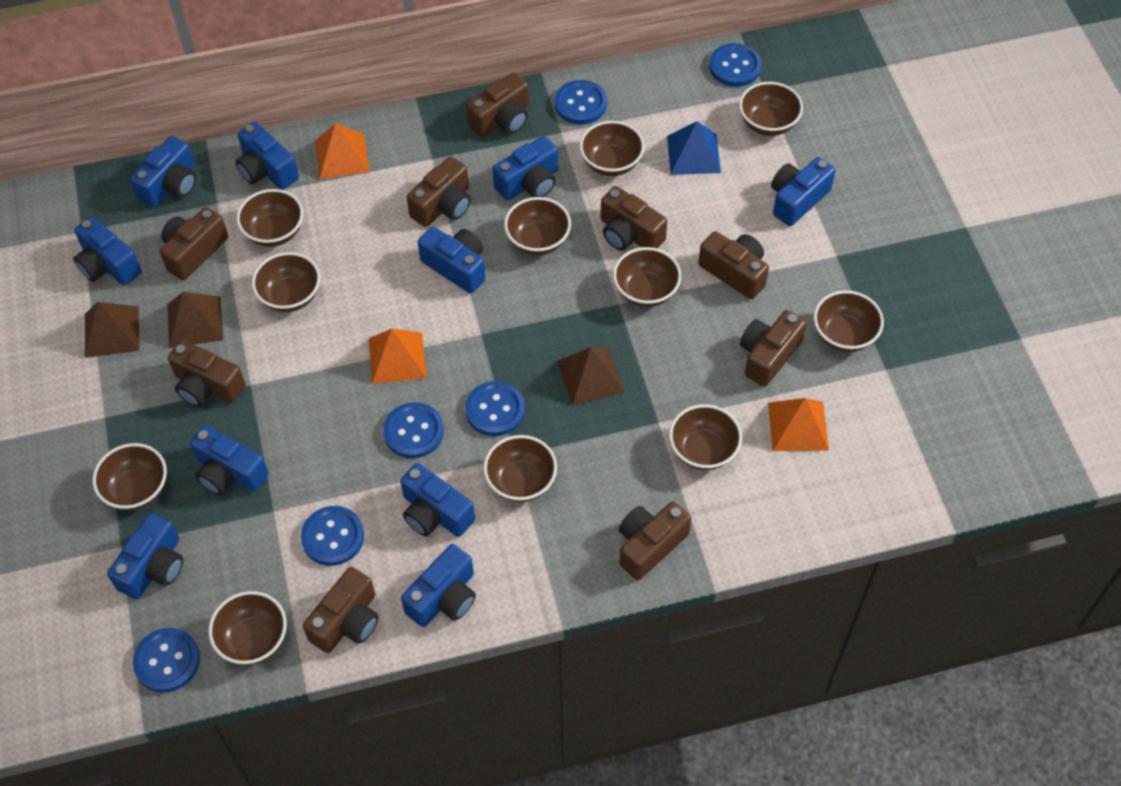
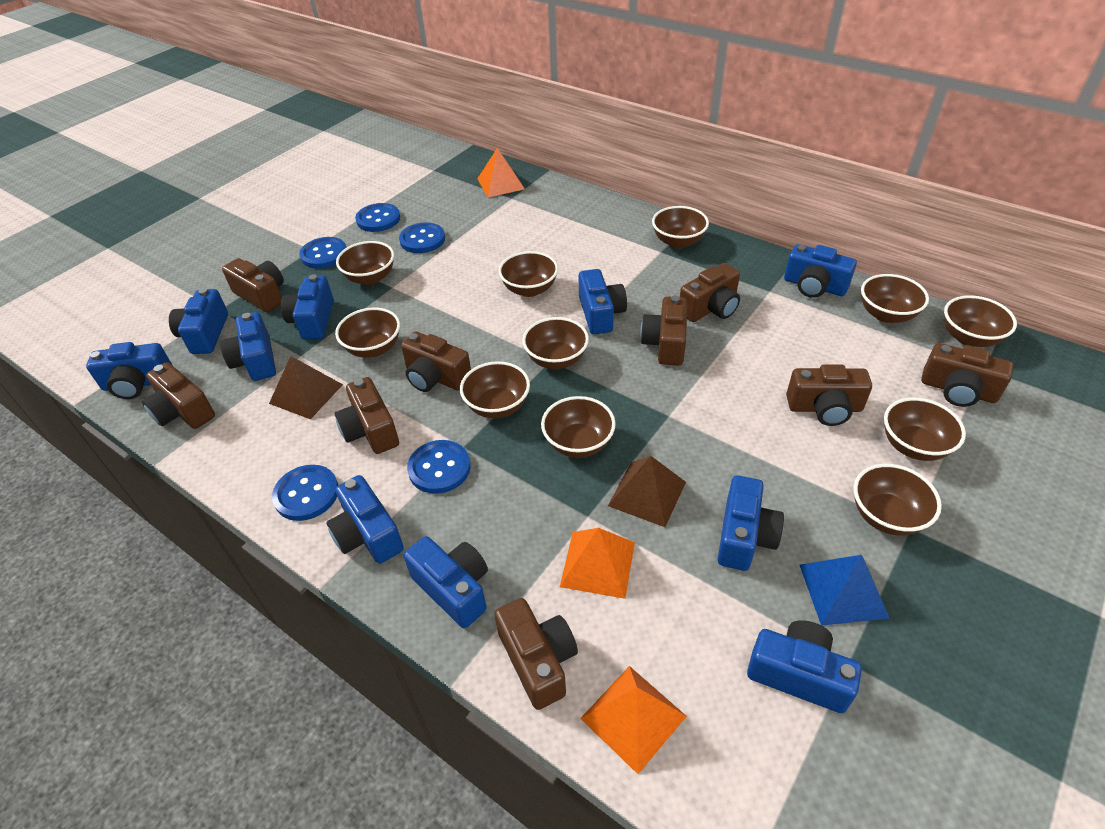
blue button: [133,628,200,693] [301,506,364,566] [383,402,444,458] [465,381,525,436] [554,80,607,125] [709,43,762,87] = 6 -> [272,465,338,521] [299,237,347,269] [355,203,400,232] [399,222,445,253] [407,440,471,494] = 5
brown pyramid: [85,302,139,358] [167,292,223,348] [557,347,625,406] = 3 -> [269,356,343,419] [608,456,686,527] = 2

